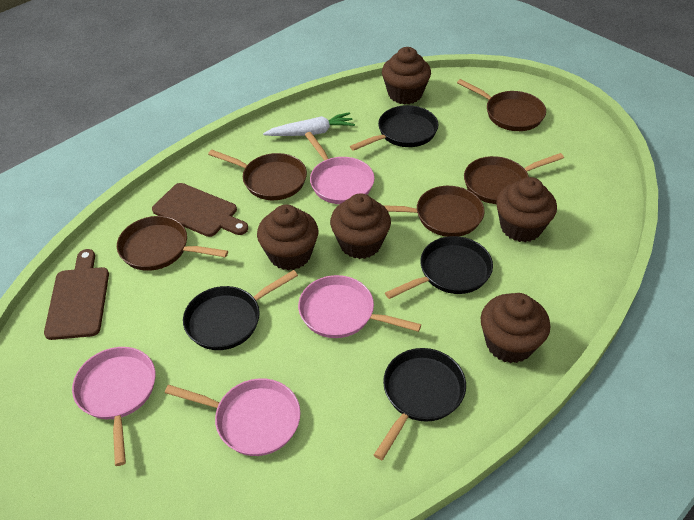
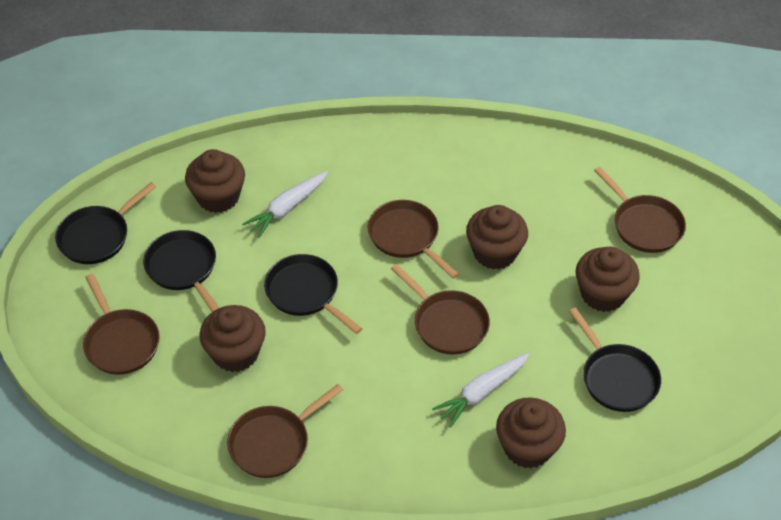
brown cutting board: [44,249,109,340] [152,183,248,237] = 2 -> none = 0
pink pan: [72,347,156,466] [165,378,301,456] [298,275,421,338] [305,132,374,204] = 4 -> none = 0
white carrot: [263,112,355,136] = 1 -> [242,171,328,238] [432,353,530,428] = 2

